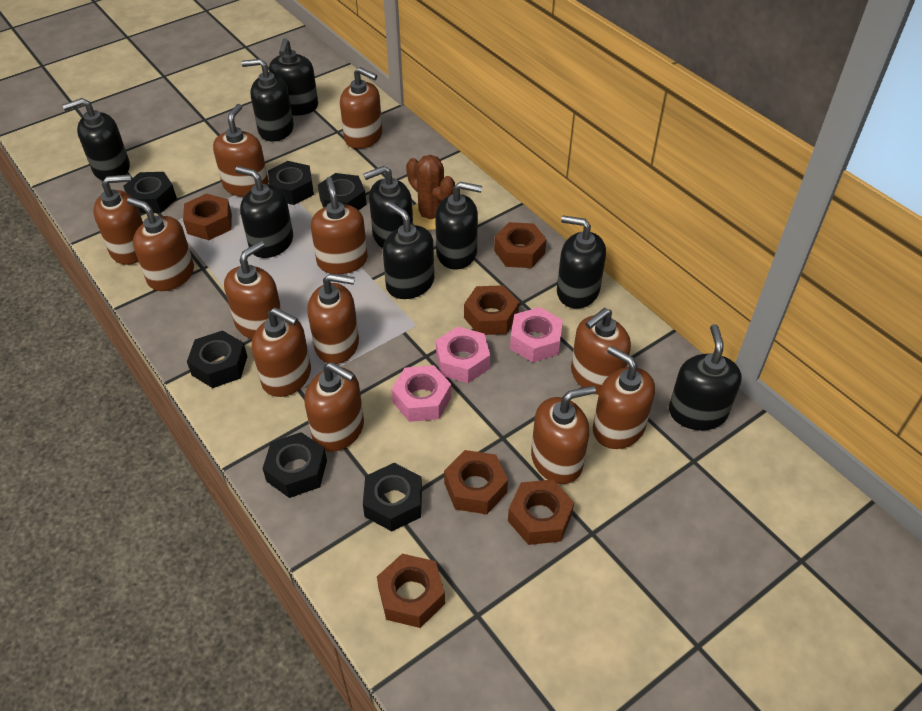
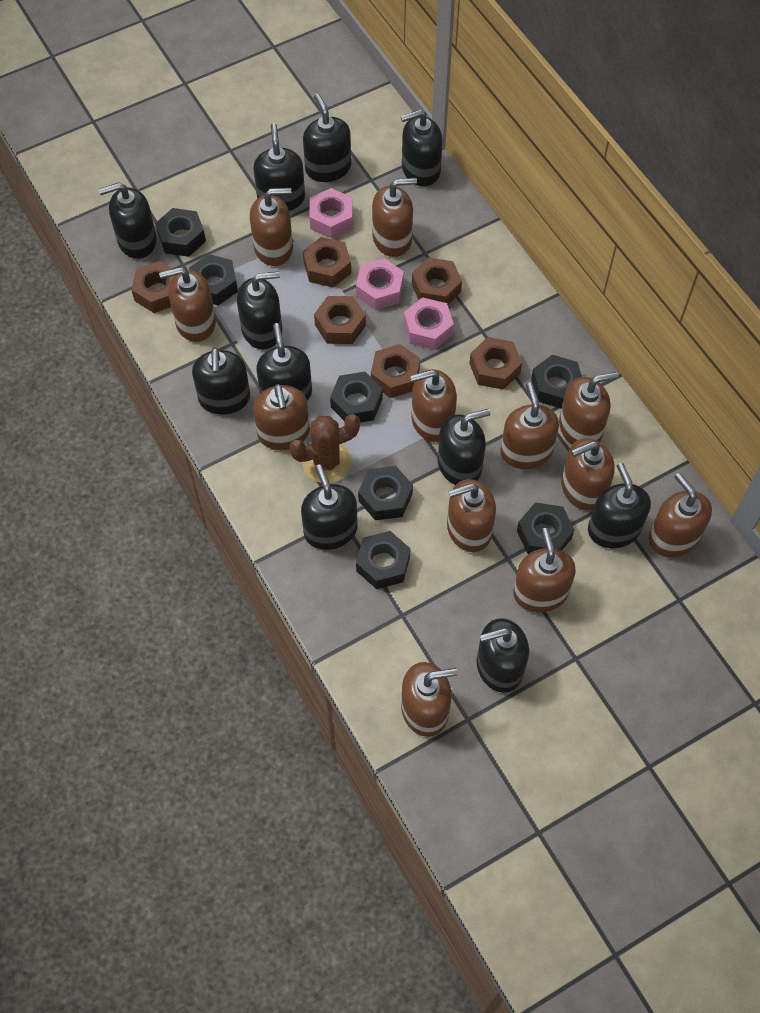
black nut: [123,172,177,214] [187,330,247,388] [262,432,327,498] [268,161,314,205] [318,173,367,210] [363,463,422,531] = 6 -> [155,208,206,257] [189,254,238,305] [330,372,382,423] [356,531,411,589] [358,466,413,520] [517,502,574,554] [531,355,582,409] = 7
black soap dispenser: [62,98,130,181] [235,166,293,258] [241,59,294,142] [269,38,318,115] [363,166,413,248] [383,202,434,299] [435,182,482,270] [557,215,606,308] [669,324,742,430] = 9 -> [99,183,157,259] [192,348,250,415] [237,271,282,349] [253,123,305,211] [256,323,312,401] [301,464,358,550] [303,94,351,182] [401,109,443,186] [437,409,490,485] [477,618,529,693] [588,463,651,548] = 11

